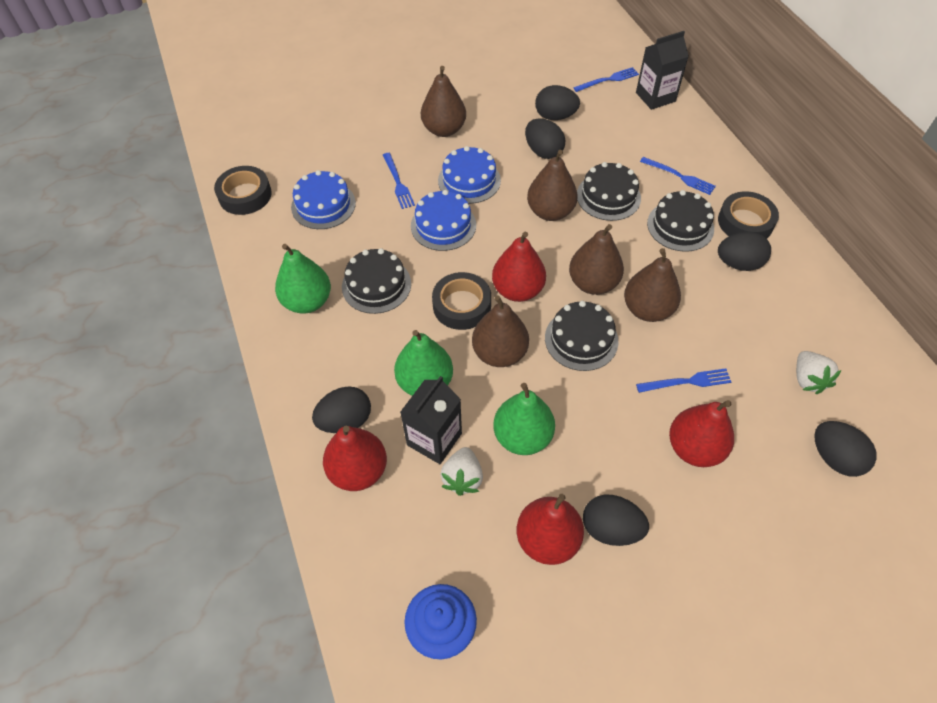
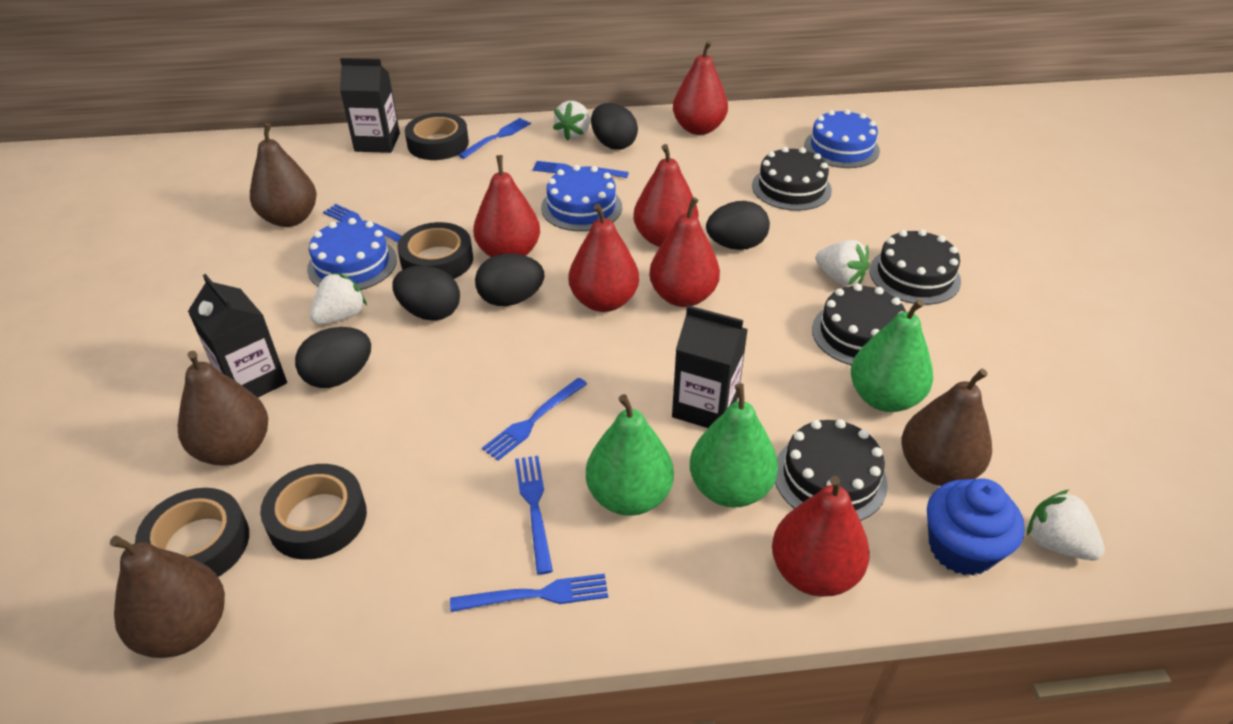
black carton: [400,376,462,464] [636,31,689,110] = 2 -> [188,274,287,398] [340,58,400,153] [672,305,748,428] = 3
black egg: [312,386,371,433] [525,118,565,159] [535,85,580,120] [583,495,649,546] [718,231,771,271] [814,421,877,477] = 6 -> [295,327,371,388] [392,266,460,321] [475,253,544,306] [591,103,638,150] [706,201,770,250] = 5
black tape: [214,166,272,215] [432,272,491,330] [718,191,779,239] = 3 -> [135,488,249,577] [260,464,367,560] [397,222,473,279] [405,113,469,160] = 4
blue fork: [383,153,415,209] [573,67,639,92] [636,368,731,393] [640,157,716,195] = 4 -> [323,204,402,243] [450,574,608,612] [458,118,531,159] [482,378,587,461] [515,456,553,575] [533,161,629,178] = 6
brown pear: [421,66,466,137] [472,295,529,367] [527,150,578,221] [569,224,624,295] [624,248,681,322] = 5 -> [110,536,225,658] [178,351,268,465] [250,123,317,227] [901,369,992,486] = 4
red pear: [323,426,387,491] [492,232,546,302] [517,494,584,565] [669,400,734,467] = 4 -> [473,155,540,257] [569,204,639,312] [633,144,699,247] [649,197,720,307] [673,41,728,135] [772,476,870,597] = 6
white strawberry: [440,447,483,496] [796,351,842,394] = 2 -> [310,273,367,325] [553,101,590,141] [816,240,870,286] [1027,490,1105,560] = 4

